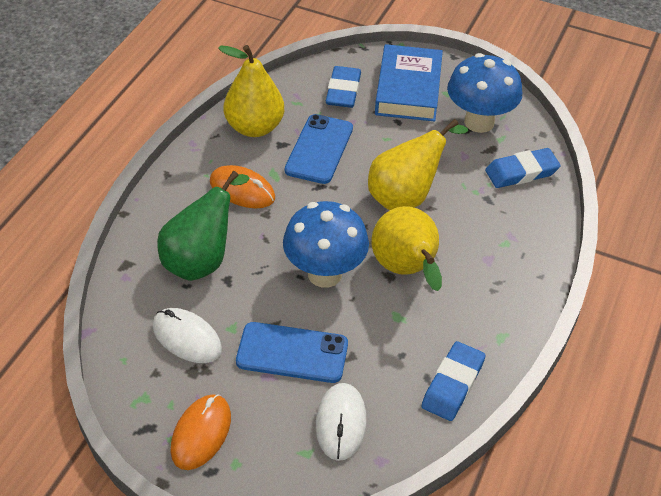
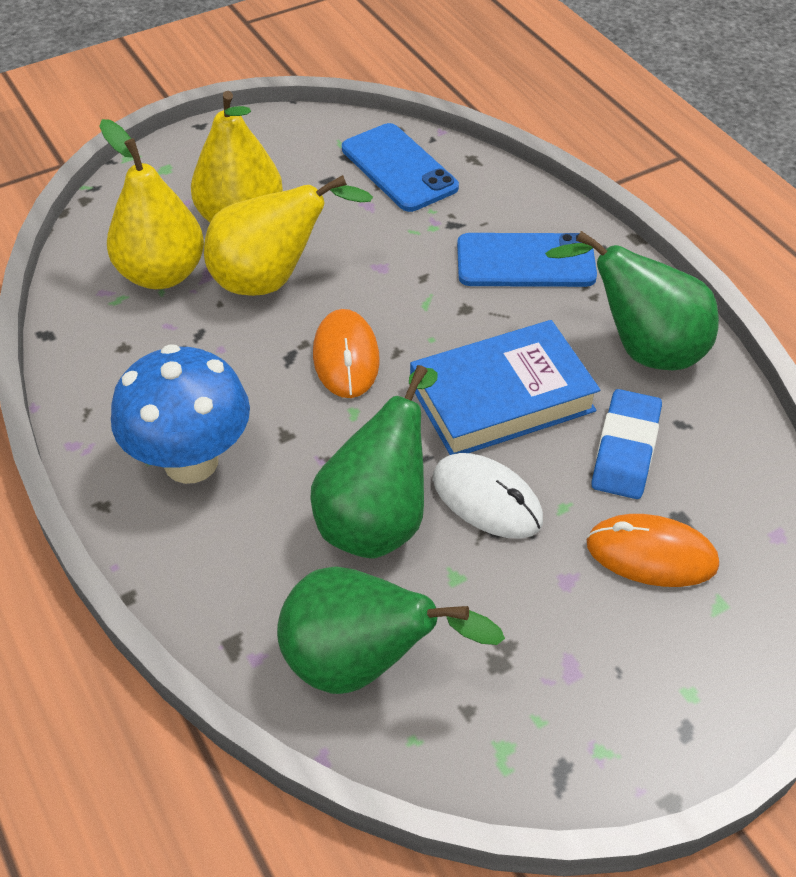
blue eraser: [326,66,361,108] [421,341,486,421] [485,148,561,188] = 3 -> [592,389,662,499] = 1
blue mushroom: [283,201,369,288] [447,53,522,133] = 2 -> [111,344,250,484] = 1
green pear: [157,171,250,281] = 1 -> [277,566,505,694] [310,365,437,559] [545,231,719,370] = 3
white mouse: [153,308,222,363] [316,383,367,461] = 2 -> [433,453,543,538] = 1

